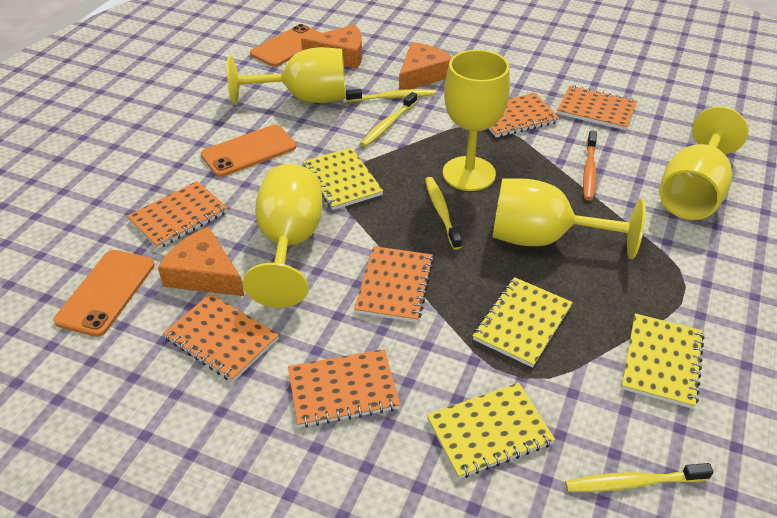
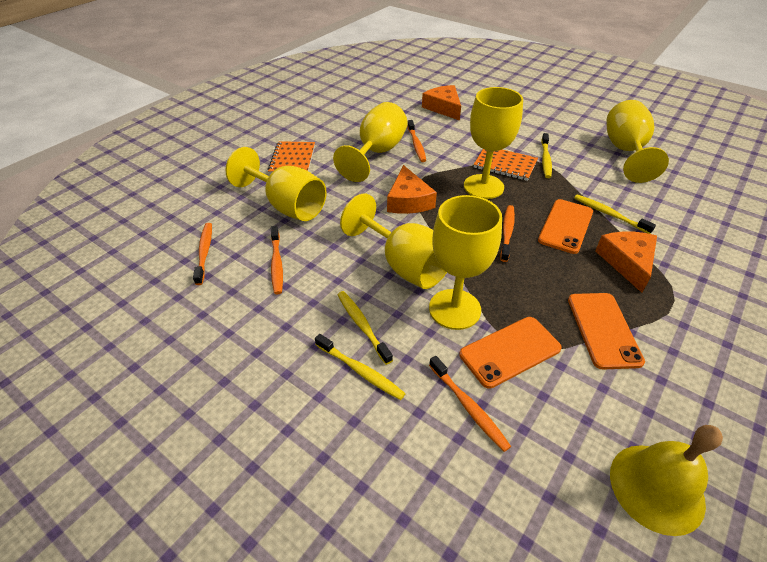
orange notebook: [127,181,228,249] [163,293,279,382] [288,349,400,428] [354,246,434,322] [488,93,560,137] [557,85,637,130] = 6 -> [268,141,315,174] [474,149,538,181] = 2
orange toothbrush: [583,131,597,201] = 1 -> [193,223,212,285] [271,226,283,294] [407,120,426,162] [429,356,511,452] [500,205,515,262] = 5
yellow bell: none = 0 -> [610,425,723,536] = 1
yellow goblet: [227,47,346,105] [243,164,323,308] [443,50,510,191] [493,178,646,259] [659,107,749,220] = 5 -> [226,147,327,221] [333,102,407,182] [340,194,447,289] [429,195,502,330] [464,87,523,199] [606,100,669,183] = 6
yellow notebook: [303,148,383,210] [427,383,555,479] [473,277,573,368] [622,313,704,409] = 4 -> none = 0

